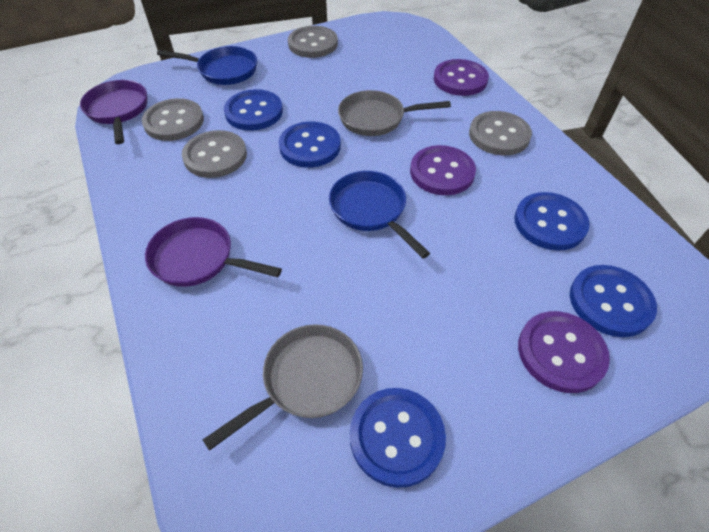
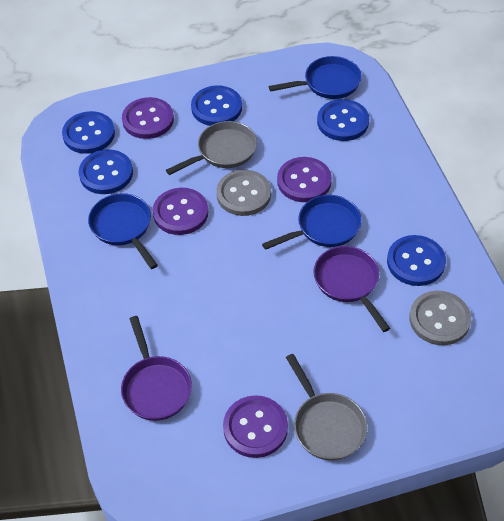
blue pan: [157,46,257,85] [329,171,430,259] = 2 -> [88,193,158,269] [262,195,362,250] [269,56,362,99] = 3
grey button: [142,98,204,141] [182,130,247,178] [288,26,338,58] [469,111,532,155] = 4 -> [216,170,271,216] [409,291,471,345] = 2
purple button: [410,145,476,195] [434,59,489,96] [518,311,610,393] = 3 -> [122,97,174,139] [153,188,208,235] [223,395,288,458] [277,157,332,202] = 4

